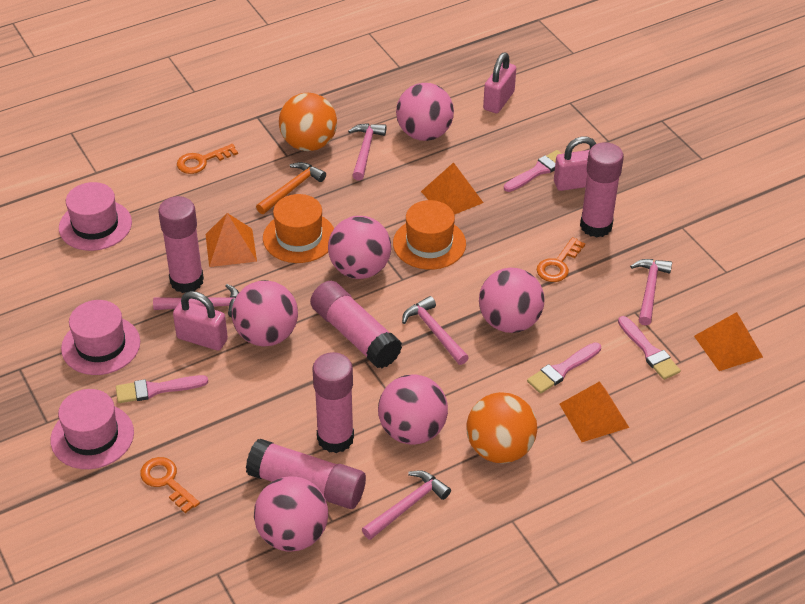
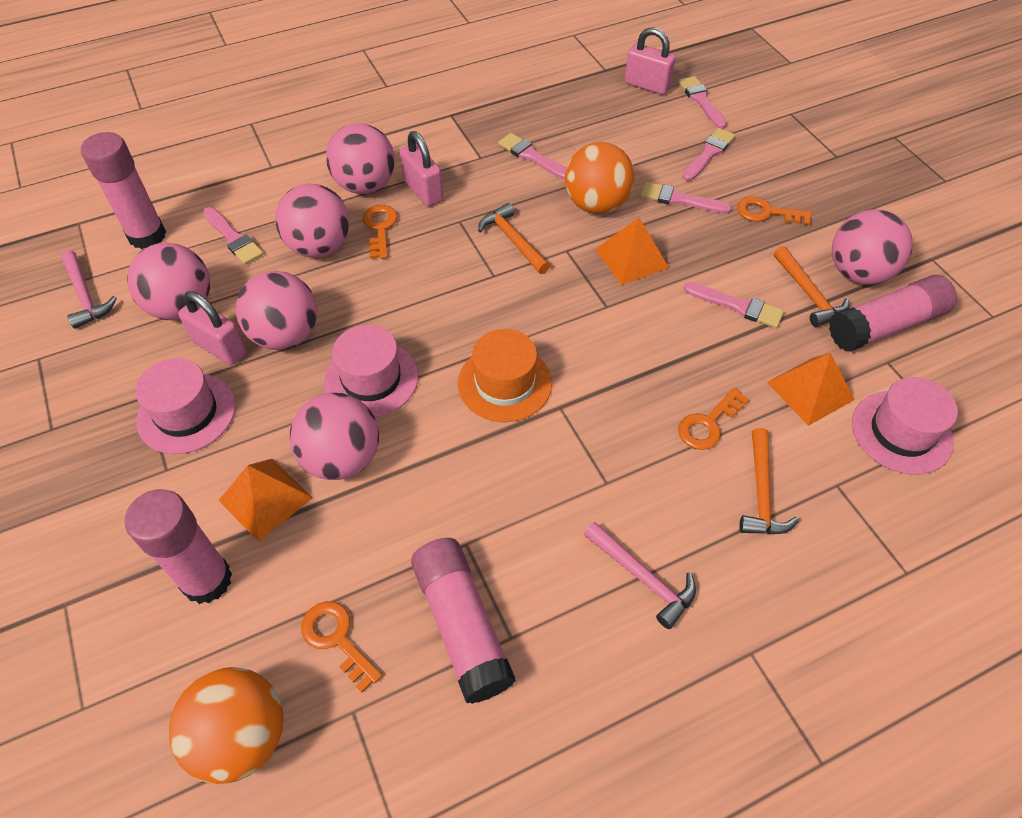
orange hammer: [256,162,326,214] = 1 -> [478,203,550,274] [739,428,799,534] [774,246,849,327] = 3
orange hat: [263,194,334,263] [393,200,466,270] = 2 -> [458,329,552,422] = 1
orange key: [140,457,200,513] [177,144,238,174] [537,237,585,282] = 3 -> [301,601,382,692] [363,205,398,259] [678,388,749,450] [737,196,812,225] = 4
orange pyramid: [206,213,257,267] [421,162,483,215] [560,381,629,442] [694,312,763,371] = 4 -> [218,459,313,542] [595,217,669,285] [767,353,855,426] = 3
pink brush: [116,375,208,403] [504,150,562,192] [527,342,601,394] [618,316,681,380] = 4 -> [203,207,264,265] [498,133,567,180] [640,182,732,214] [678,76,727,129] [683,128,736,181] [684,282,784,328] = 6
pink glue stick: [158,196,204,293] [246,439,366,509] [310,281,402,368] [312,352,354,453] [580,142,624,237] = 5 -> [81,132,166,249] [125,489,232,604] [411,538,516,704] [829,275,957,351] = 4
pink hammer: [153,284,239,317] [348,123,386,181] [362,470,451,540] [402,296,469,365] [630,259,672,325] = 5 -> [61,250,117,329] [584,522,696,629] = 2

